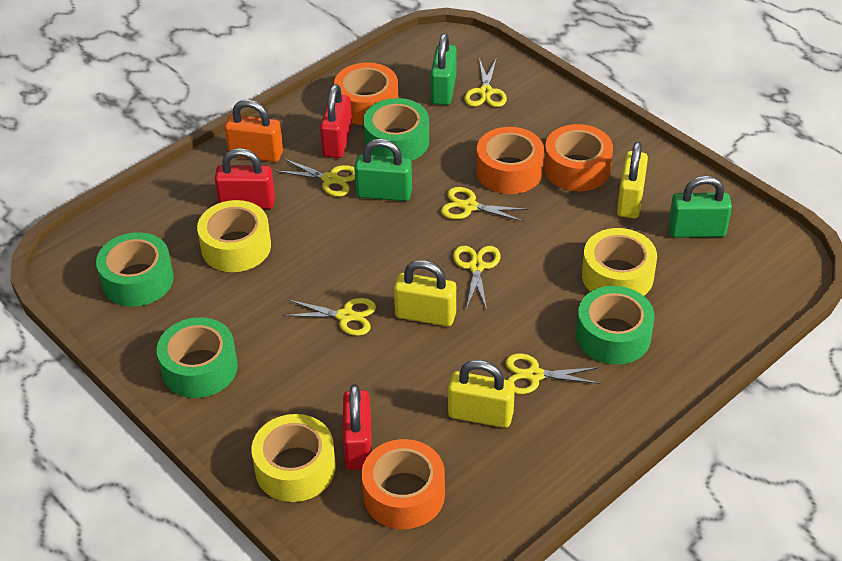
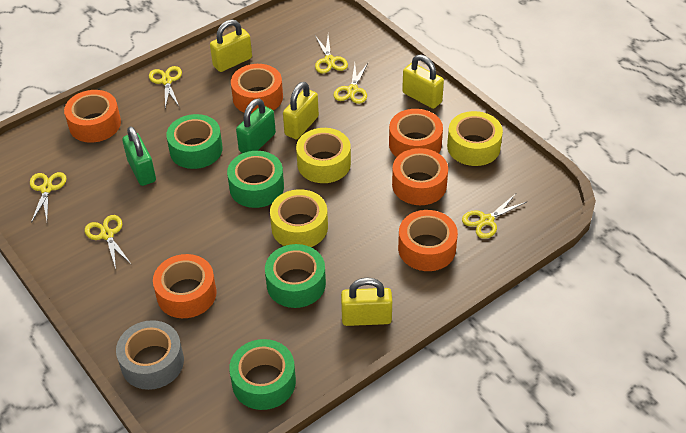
green padlock: [354,139,412,201] [430,33,456,105] [668,176,732,238] = 3 -> [122,126,156,186] [236,99,276,153] = 2
grey tape: none = 0 -> [116,320,184,390] = 1
orange padlock: [224,100,283,162] = 1 -> none = 0
orange tape: [334,63,398,125] [361,439,445,529] [476,127,544,194] [544,124,613,191] = 4 -> [64,90,121,143] [153,254,217,318] [231,64,283,114] [389,109,443,157] [392,148,448,205] [398,210,458,271] = 6
red padlock: [214,148,275,209] [320,84,352,158] [343,384,371,470] = 3 -> none = 0
yellow padlock: [394,260,456,326] [448,360,515,428] [617,141,648,218] = 3 -> [210,20,252,72] [283,82,319,139] [341,277,392,326] [402,54,444,109] = 4

